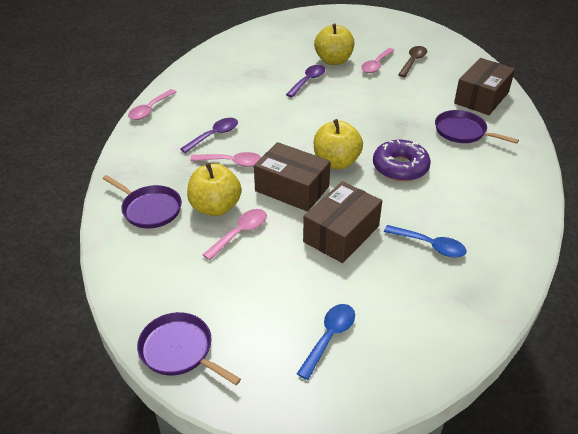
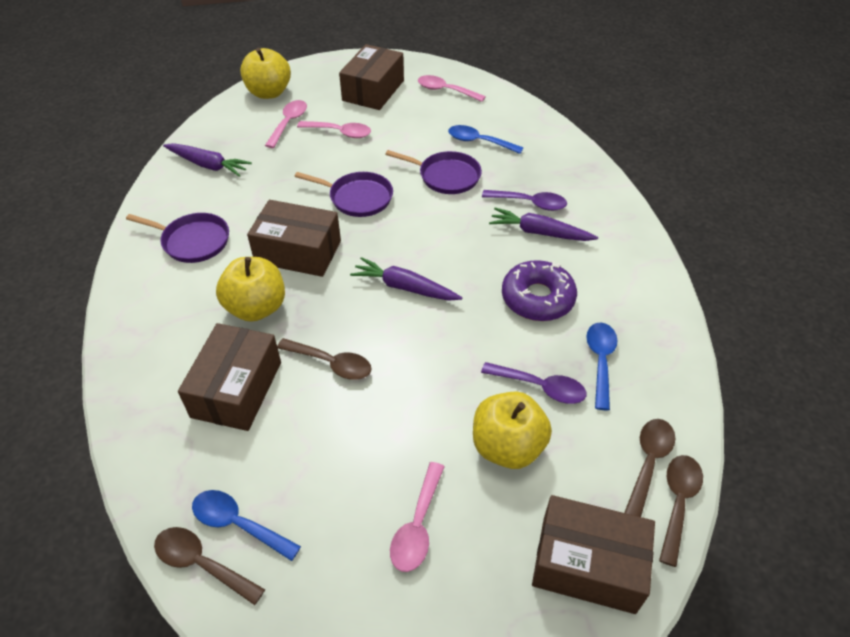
blue spoon: [297,304,355,380] [384,225,467,258] = 2 -> [192,490,301,561] [448,125,524,154] [586,323,617,410] = 3
brown box: [254,142,331,212] [303,181,382,263] [454,58,515,115] = 3 -> [178,323,281,431] [247,200,341,277] [339,44,404,110] [532,495,655,614] = 4
brown spoon: [398,46,427,77] = 1 -> [154,527,265,605] [277,338,372,380] [624,419,675,517] [659,455,703,567] = 4
purple carrot: none = 0 -> [163,143,252,177] [350,257,462,301] [489,208,598,241] = 3

